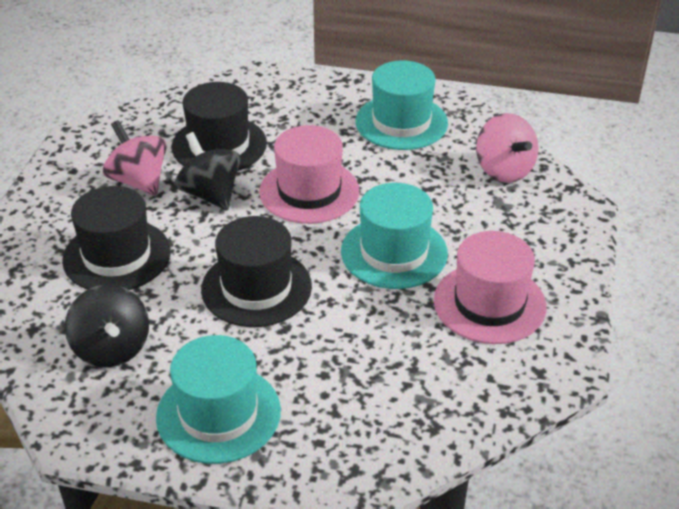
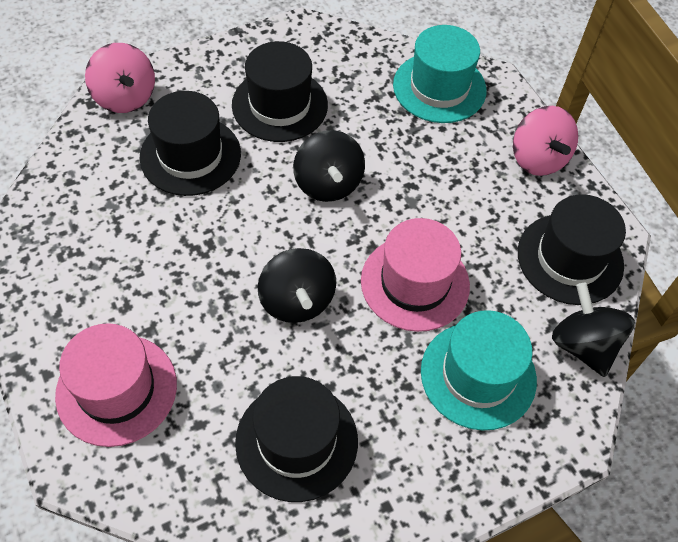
black hat: [62,186,171,290] [171,82,267,171] [201,216,312,327] = 3 -> [139,91,241,196] [232,41,328,142] [235,376,358,502] [518,194,626,305] = 4
black spinning top: [65,284,149,367] [175,132,240,211] = 2 -> [258,248,336,323] [293,130,365,202] [552,283,635,377] = 3
turquoise hat: [156,335,281,464] [341,183,448,289] [355,60,448,150] = 3 -> [393,25,487,123] [421,310,537,431] = 2

